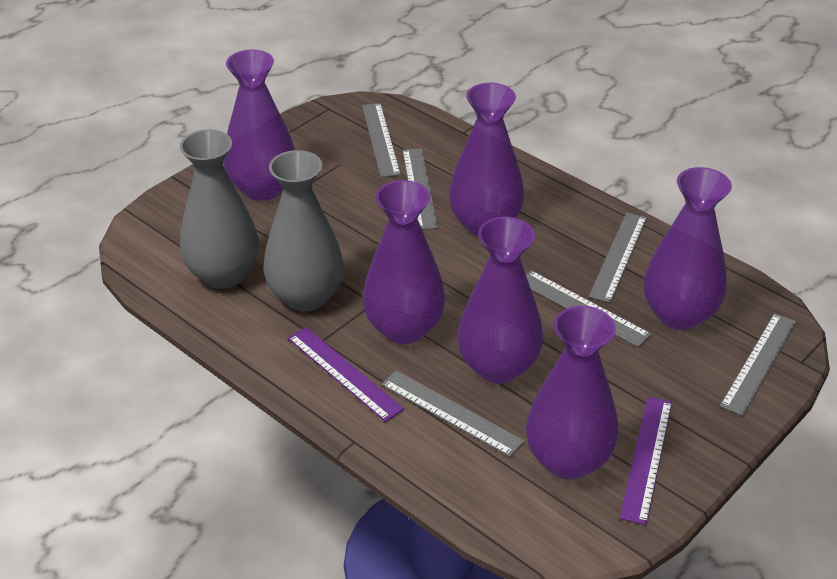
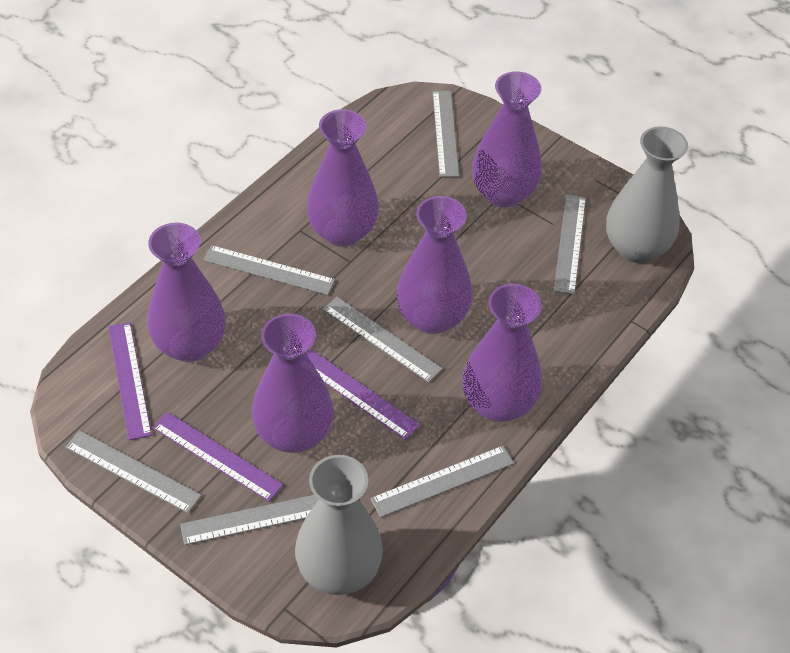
grey ruler: [362,103,401,177] [381,370,525,457] [402,148,438,230] [526,270,651,347] [589,213,647,303] [720,313,797,416] = 6 -> [65,430,202,513] [180,495,319,545] [203,245,335,295] [323,297,442,383] [370,446,514,517] [432,91,459,177] [554,195,586,294] = 7
purple ruler: [288,327,404,422] [620,397,672,525] = 2 -> [108,322,152,440] [153,412,283,501] [306,349,420,440] = 3

